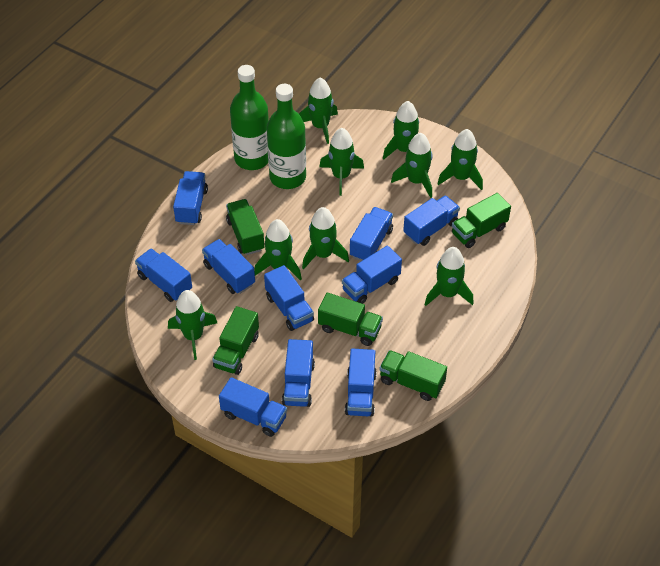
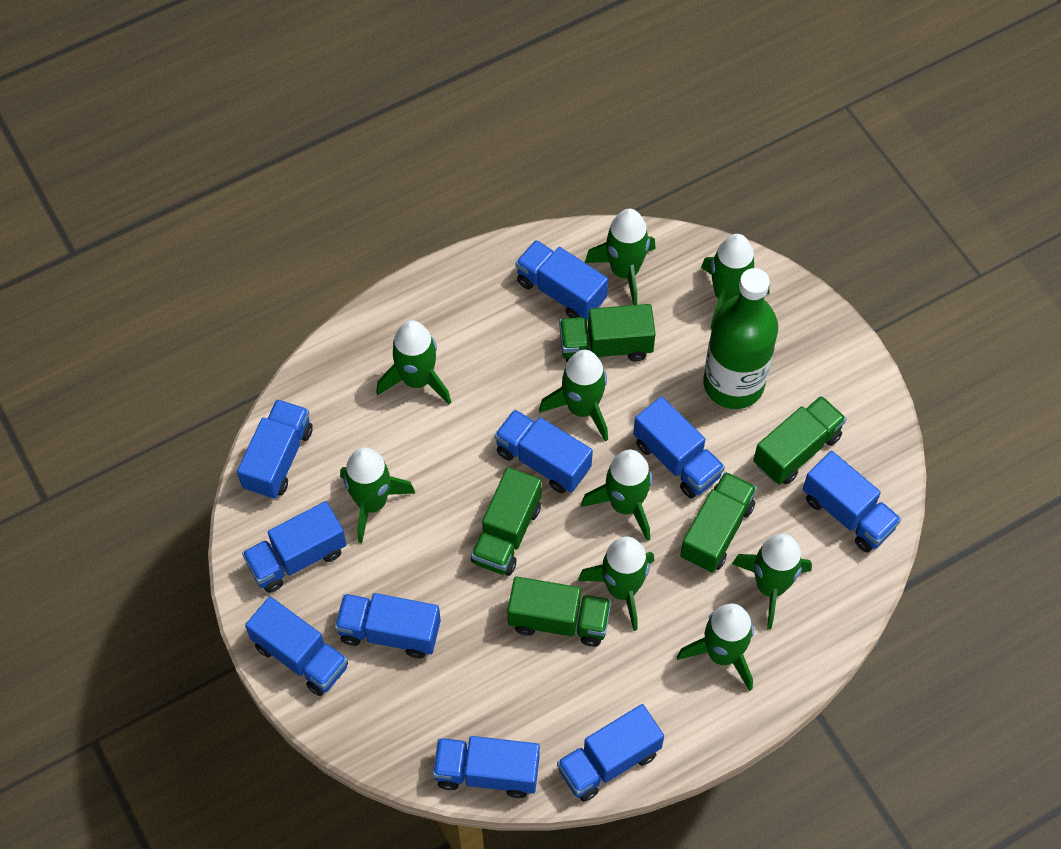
green bottle: [230,65,269,170] [267,84,306,189] = 2 -> [703,268,778,409] = 1

